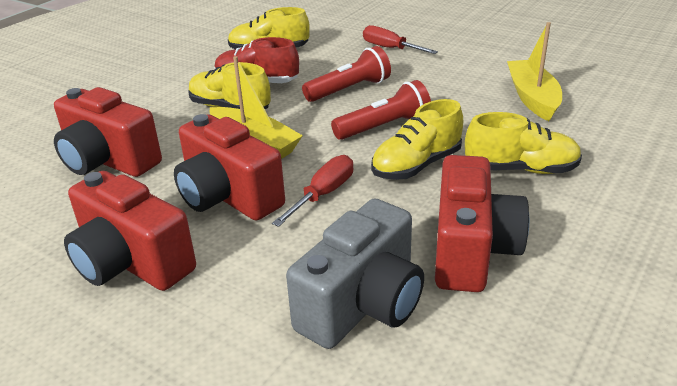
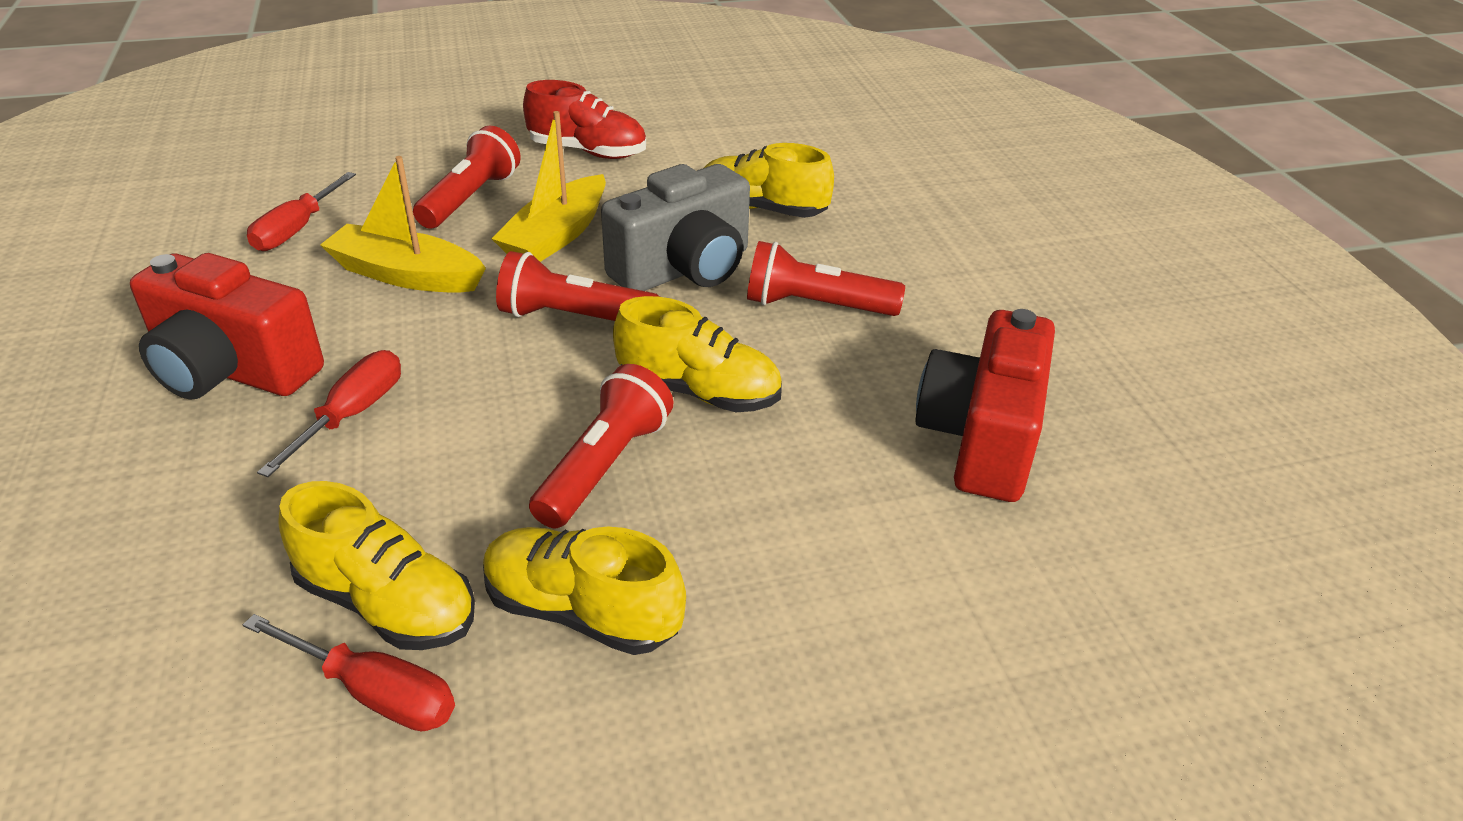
red camera: [54,87,162,177] [64,171,196,291] [174,114,285,221] [435,155,529,292] = 4 -> [130,253,324,400] [915,309,1055,502] = 2
red flashlight: [302,46,391,102] [331,80,431,140] = 2 -> [413,125,521,229] [496,251,660,321] [529,364,674,528] [747,241,905,316] = 4
red screwdriver: [272,155,353,227] [363,25,438,54] = 2 -> [243,614,455,732] [247,172,356,251] [257,350,401,477] = 3

